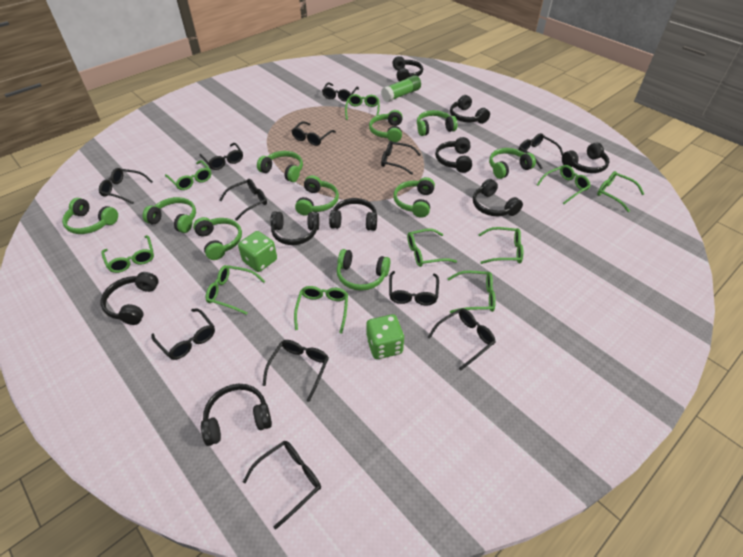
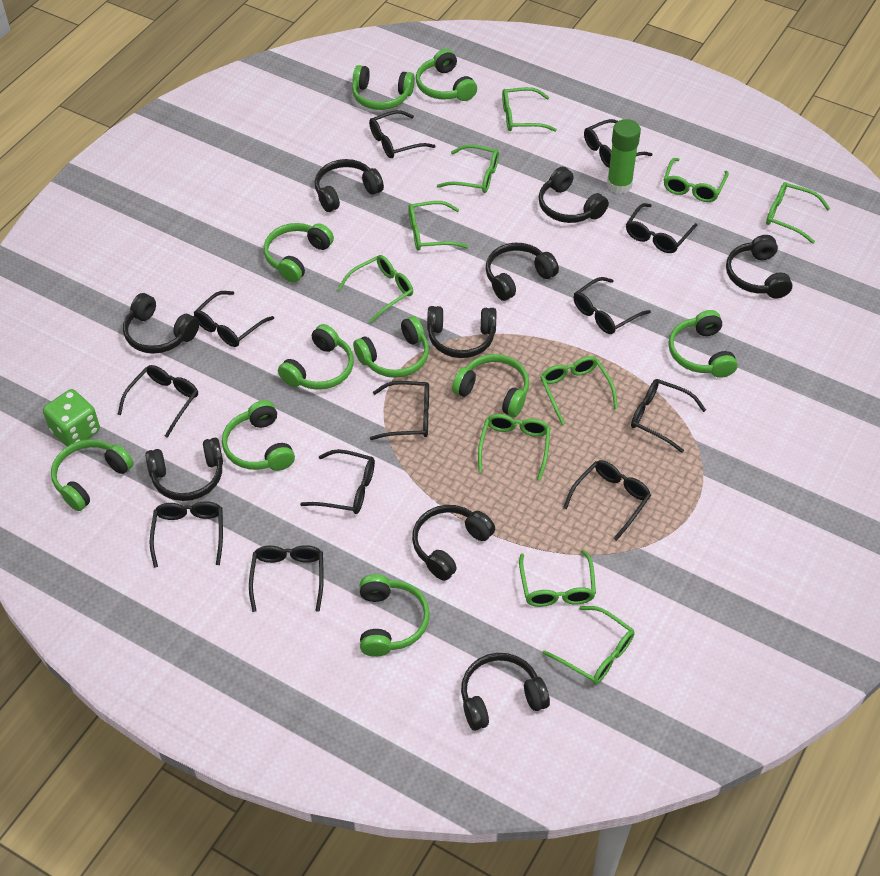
green dice: [238,231,277,272] [366,314,404,359] = 2 -> [43,389,100,446] = 1

